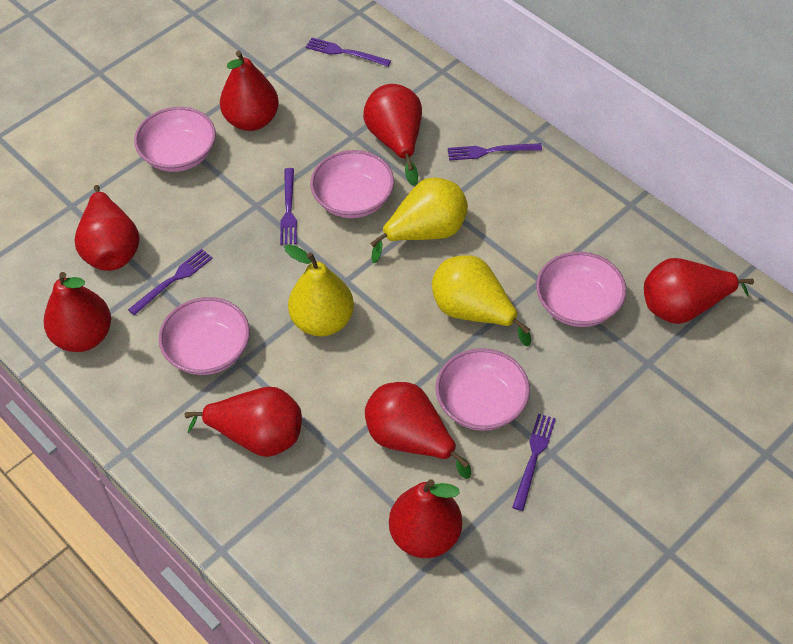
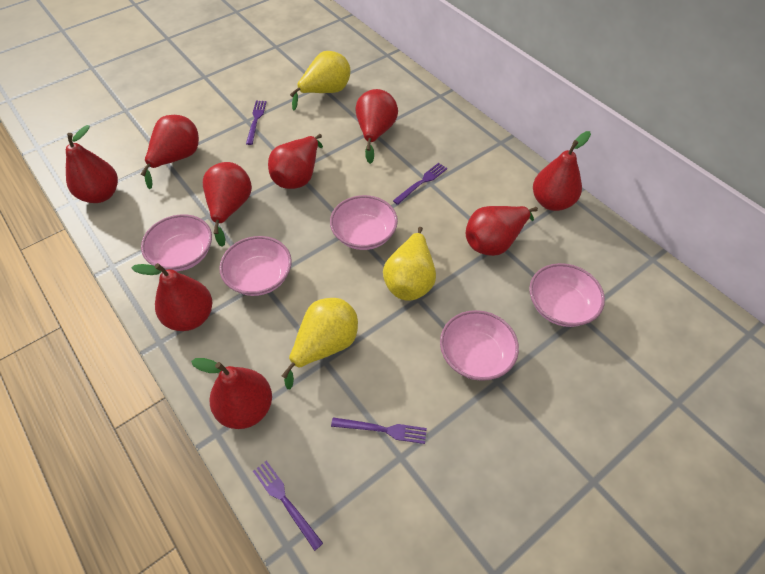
purple fork: [128,249,213,315] [280,168,297,245] [306,37,391,67] [448,143,542,161] [512,414,556,511] = 5 -> [246,101,267,145] [253,461,323,551] [331,417,427,444] [393,163,447,205] = 4
red pear: [44,272,111,352] [75,185,140,271] [185,387,302,457] [220,51,279,131] [363,84,422,186] [365,382,471,479] [389,479,462,558] [644,258,754,324] = 8 -> [66,125,118,203] [131,263,212,331] [141,115,199,189] [191,358,272,429] [203,162,252,247] [268,134,323,189] [355,89,398,164] [466,206,538,256] [533,131,591,211] = 9

